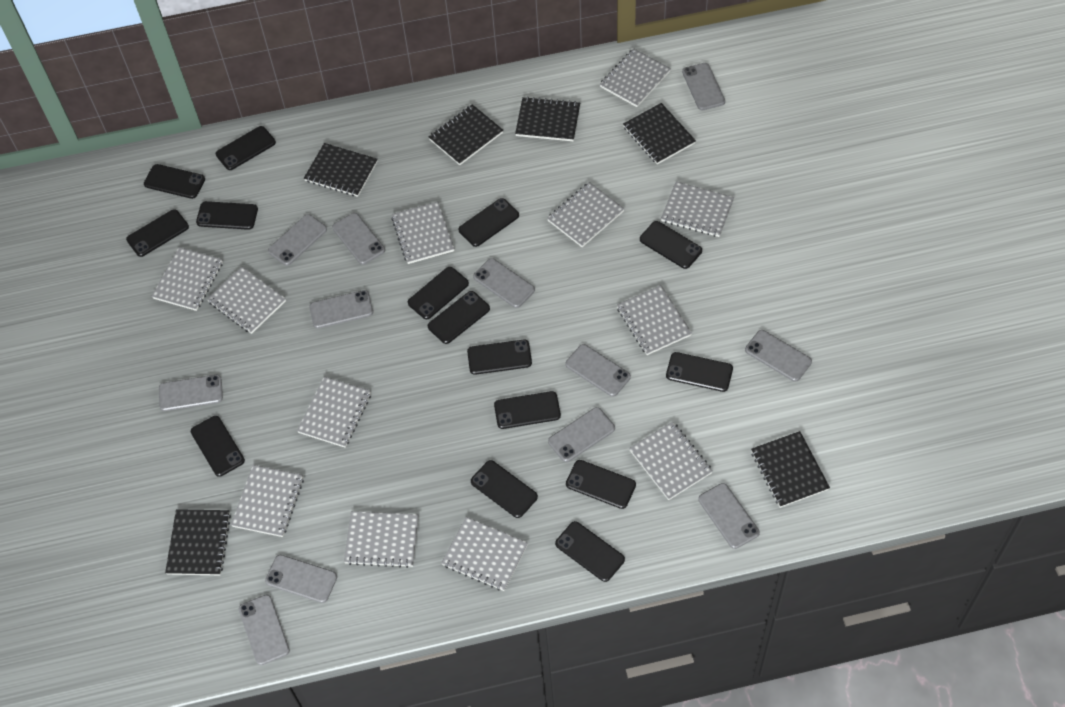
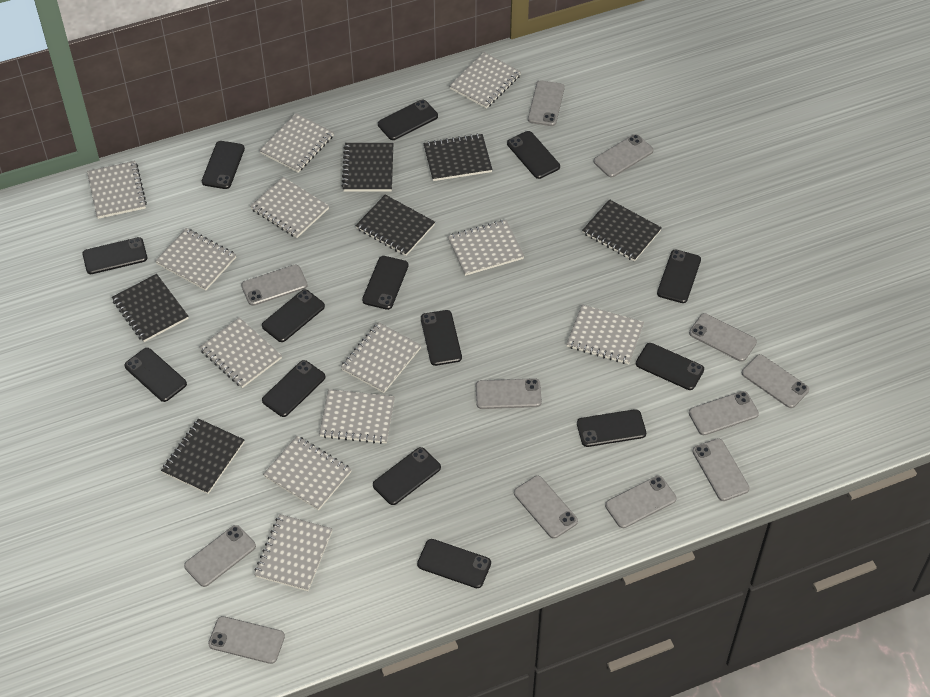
black phone: [126,209,189,257] [144,164,205,199] [191,416,245,477] [196,201,258,230] [216,126,276,170] [408,267,469,319] [428,291,490,344] [459,198,519,247] [467,339,532,375] [471,460,538,518] [494,391,561,429] [555,521,625,582] [566,460,636,509] [640,221,702,269] [666,352,733,392] = 15 -> [82,237,147,274] [124,348,187,402] [202,141,245,189] [262,290,325,342] [262,360,325,417] [362,256,409,310] [373,447,441,505] [378,100,438,140] [417,539,491,588] [421,310,462,366] [507,131,560,179] [577,409,646,447] [636,343,704,390] [657,249,701,303] = 14

